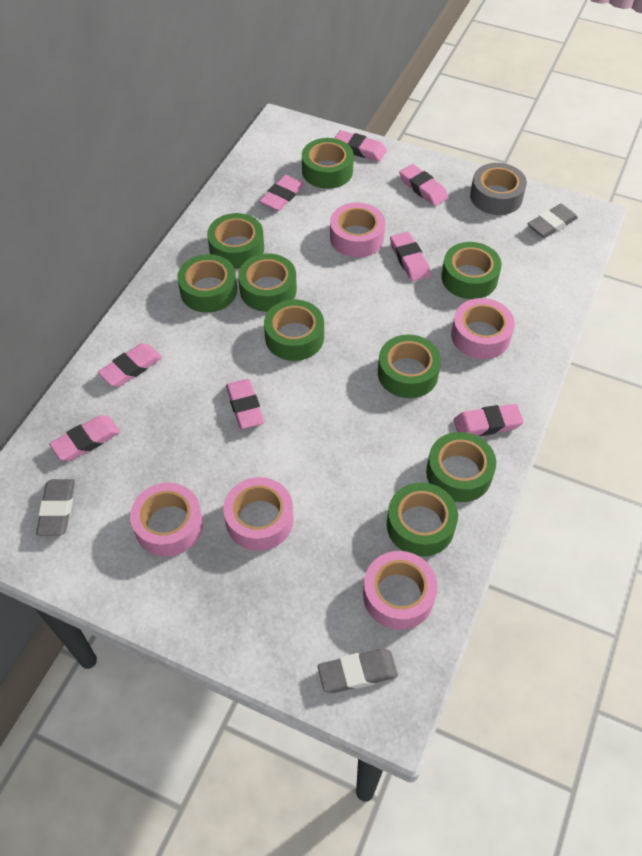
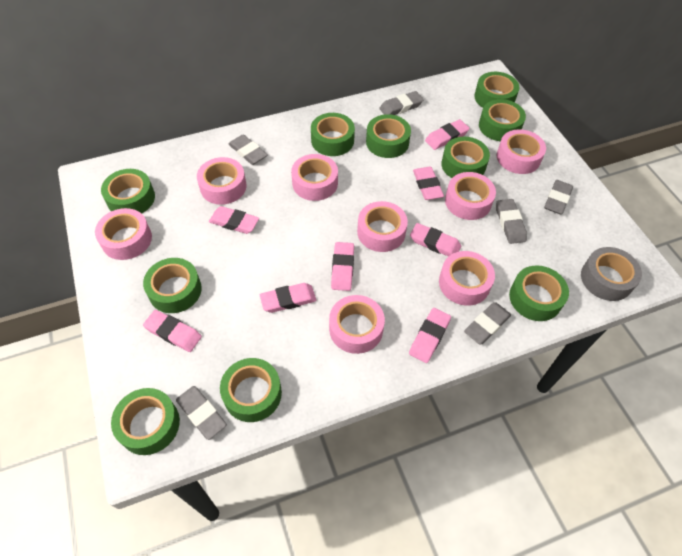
green tape: [177,254,237,312] [207,213,264,269] [238,254,297,312] [264,300,324,361] [302,138,354,189] [378,335,441,398] [387,483,458,557] [426,432,496,502] [441,242,502,299] = 9 -> [101,169,155,214] [111,388,180,455] [143,258,202,313] [220,358,282,422] [311,113,355,156] [366,114,411,158] [441,137,490,178] [474,72,519,108] [479,99,526,141] [509,265,569,321] = 10
grey eraser: [36,479,75,536] [318,649,398,693] [527,204,578,238] = 3 -> [176,386,227,440] [229,134,268,165] [379,91,423,115] [464,302,511,345] [496,199,527,244] [544,180,573,214] = 6
pink tape: [130,483,203,557] [223,477,294,551] [330,202,385,257] [363,551,438,630] [451,298,515,359] = 5 -> [95,208,152,260] [197,157,246,205] [291,154,338,201] [329,295,385,354] [357,201,408,252] [439,251,495,306] [445,172,496,220] [497,129,546,174] = 8

